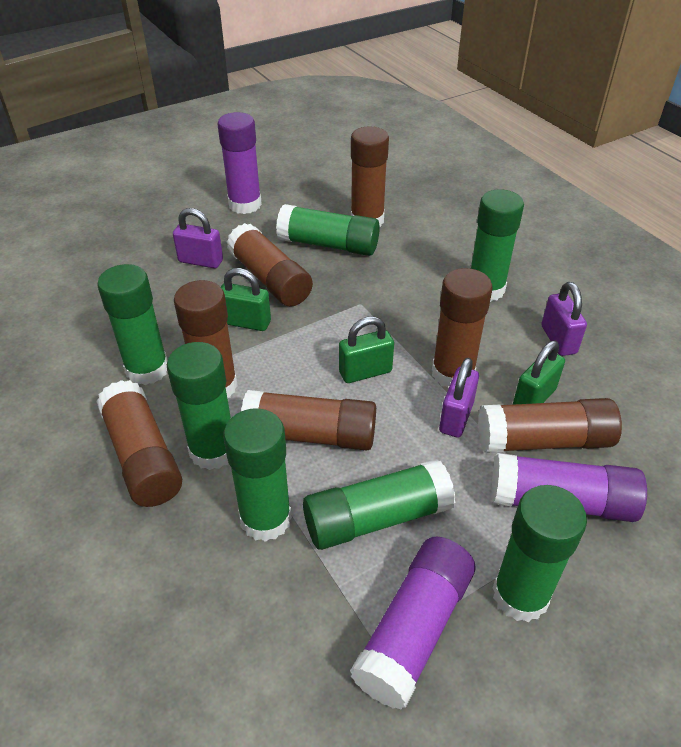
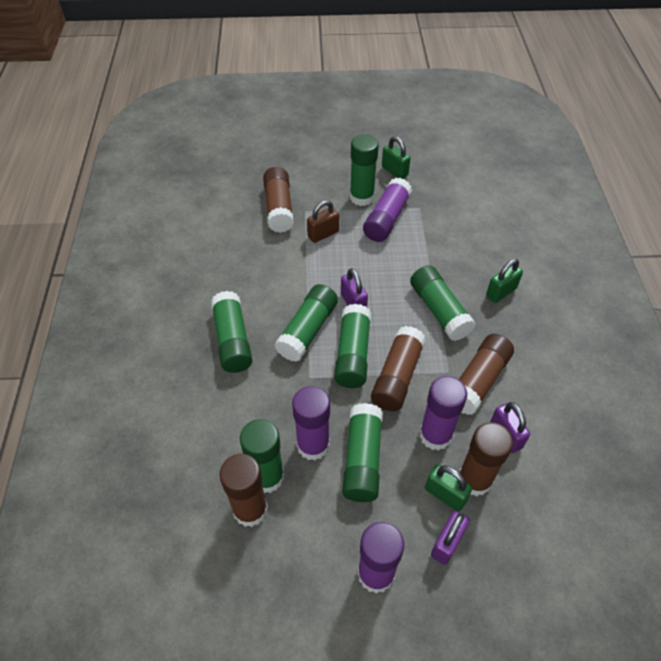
brown glue stick: [96,380,182,507] [174,280,238,398] [227,223,313,307] [241,390,376,451] [351,126,389,227] [432,268,492,388] [478,398,622,453] = 7 -> [219,454,268,527] [263,167,294,233] [371,326,426,411] [459,334,514,415] [459,422,513,496] = 5
brown padlock: none = 0 -> [307,200,339,243] = 1
purple glue stick: [217,112,262,214] [350,537,475,710] [491,453,647,522] = 3 -> [292,386,330,461] [357,522,404,594] [363,178,412,242] [420,376,467,451] = 4

